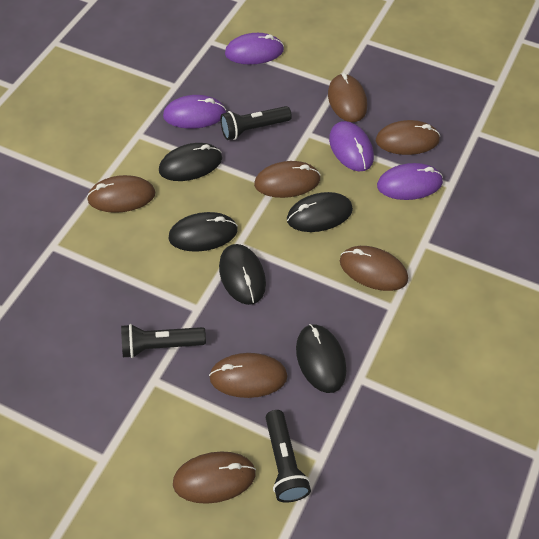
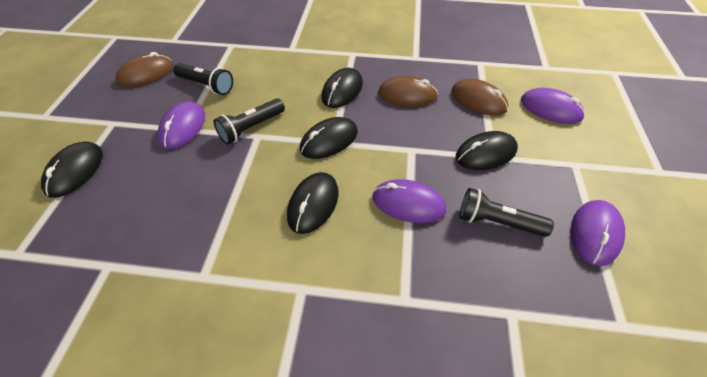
brown mouse: [87,175,155,213] [173,451,256,504] [209,353,288,398] [254,161,321,198] [328,73,367,122] [340,246,408,291] [376,120,440,155] = 7 -> [115,52,173,87] [378,76,438,107] [451,79,508,116] = 3

